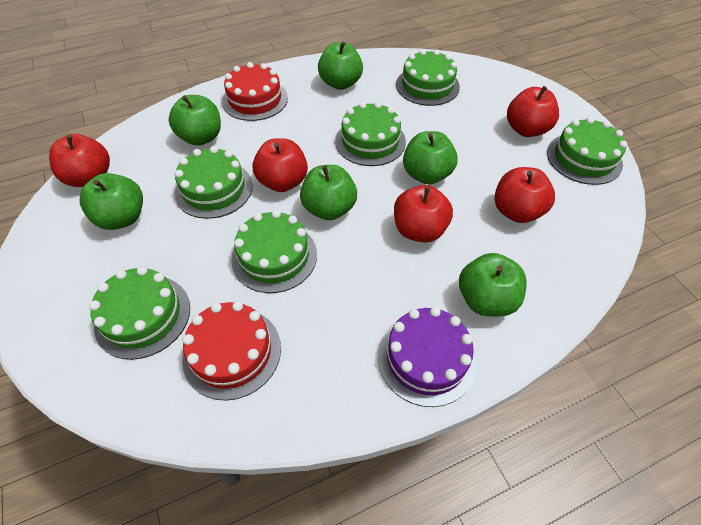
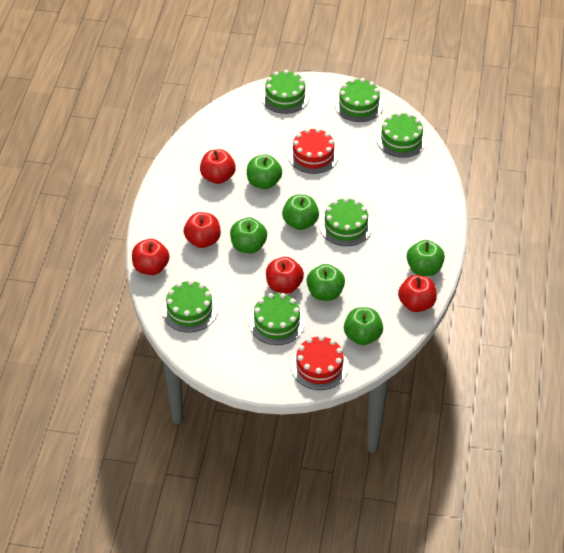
purple cake: [378,307,477,407] = 1 -> none = 0

